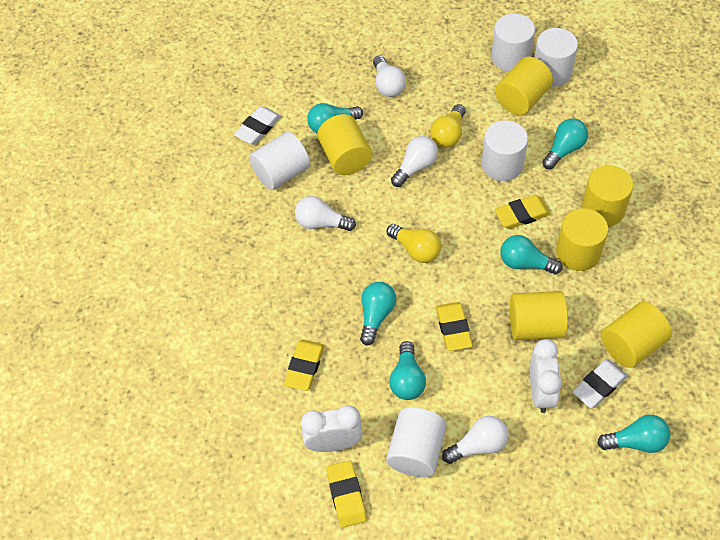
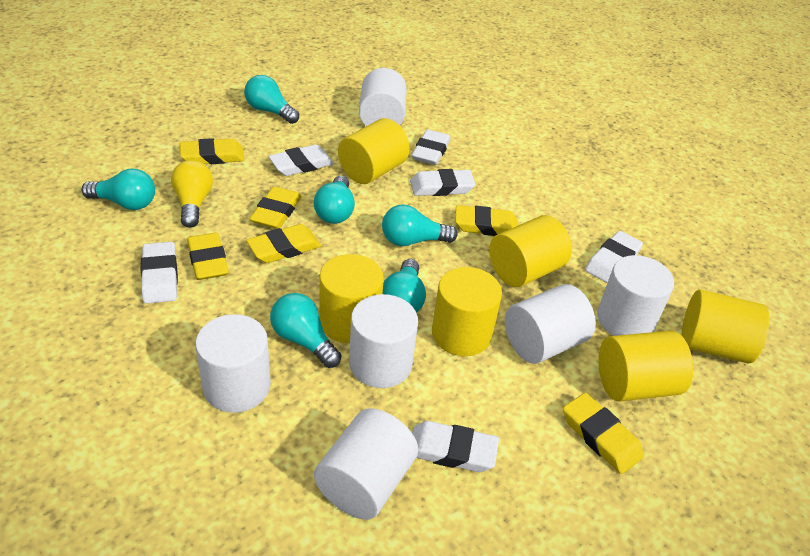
white clock: [301,405,363,452] [530,339,562,413] = 2 -> none = 0
white cylinder: [249,132,310,190] [386,407,447,477] [482,120,528,181] [491,14,535,72] [534,28,578,87] = 5 -> [195,314,271,413] [314,408,418,520] [349,294,418,388] [359,68,407,126] [505,284,596,364] [597,255,674,336] = 6
white eraser: [234,106,281,145] [572,359,627,408] = 2 -> [141,242,178,304] [268,145,334,176] [410,169,476,196] [412,129,451,165] [412,421,499,472] [585,231,643,283] = 6
white light bulb: [295,196,356,231] [373,55,406,97] [391,136,438,187] [442,416,509,464] = 4 -> none = 0
yellow eraser: [284,339,324,391] [326,461,367,528] [436,302,473,351] [494,195,551,229] = 4 -> [180,138,244,164] [187,233,229,280] [246,224,321,263] [249,186,302,229] [455,205,518,236] [563,393,644,474] = 6
yellow light bulb: [387,224,441,263] [430,104,466,148] = 2 -> [171,160,213,228] = 1

